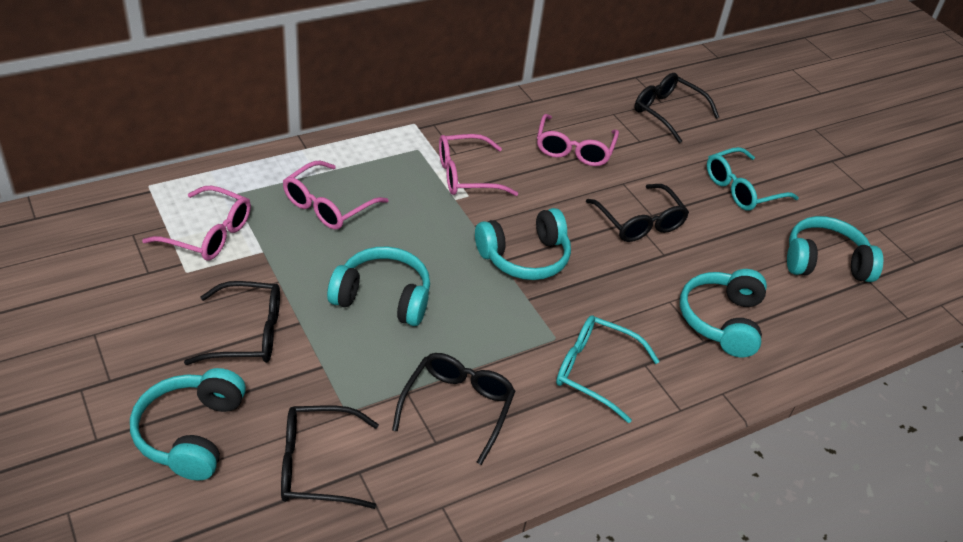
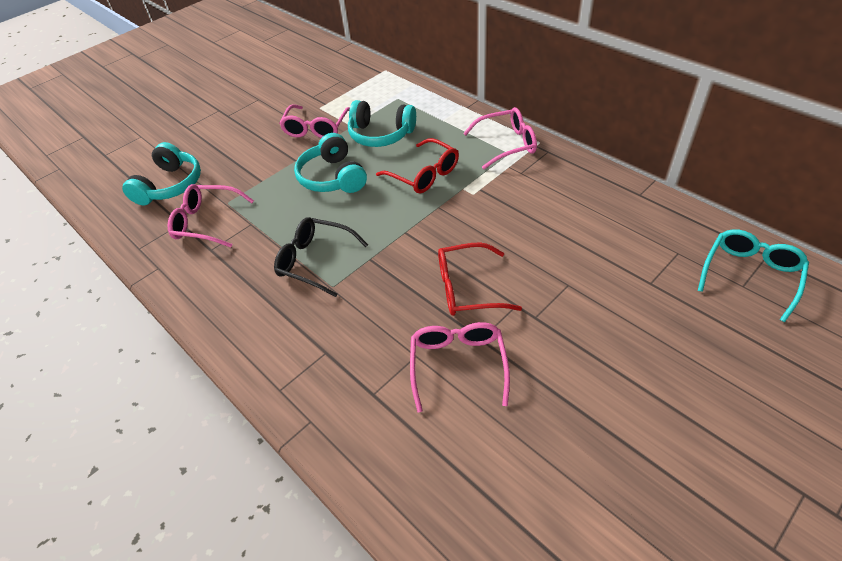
black glasses: [184,281,280,365] [281,406,379,509] [392,353,515,465] [586,184,689,242] [635,73,719,143] = 5 -> [274,217,368,297] = 1
red glasses: none = 0 -> [376,138,459,193] [438,242,522,316] = 2
turquoise glasses: [556,315,660,423] [707,147,799,211] = 2 -> [698,229,809,322] = 1
turquoise headphones: [130,368,246,481] [327,247,430,326] [475,208,571,280] [680,269,767,357] [787,216,883,282] = 5 -> [122,142,201,205] [294,133,367,193] [348,100,416,147] = 3

